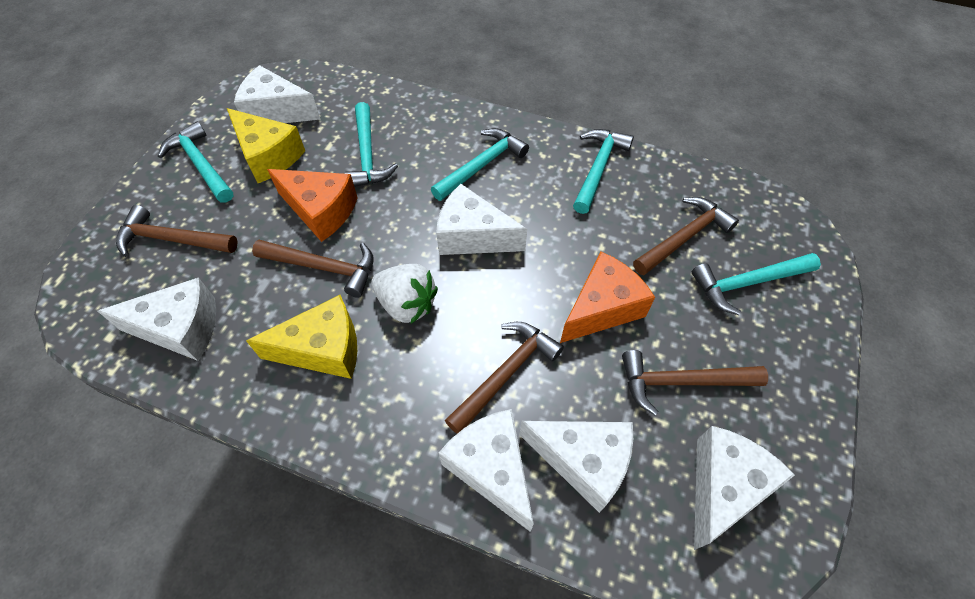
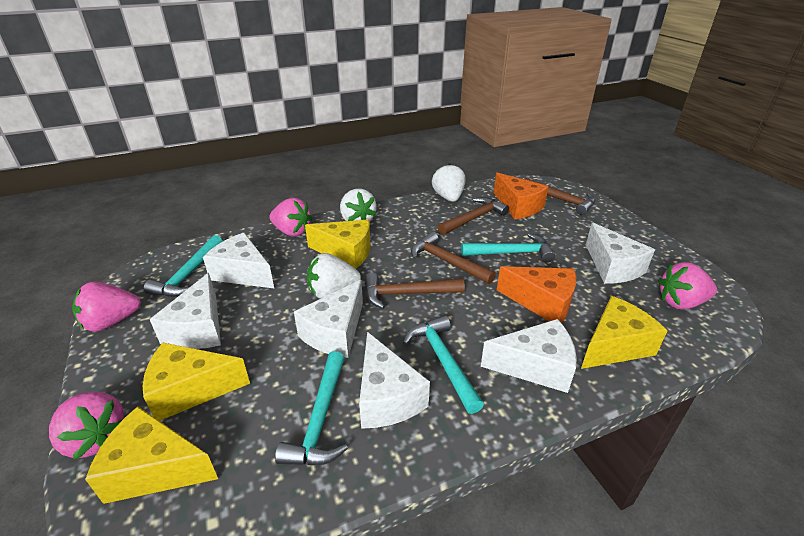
brown hammer: [116,205,238,257] [252,240,374,298] [445,322,564,434] [622,350,768,416] [633,197,739,275] = 5 -> [364,273,465,309] [411,232,496,284] [438,197,509,235] [524,178,596,215] = 4
pink strawberry: none = 0 -> [49,391,124,459] [72,281,141,332] [270,198,312,236] [658,262,717,309] = 4
turquoise hammer: [158,122,233,203] [344,102,398,187] [431,128,529,201] [573,129,634,214] [692,253,821,315] = 5 -> [144,235,223,297] [275,351,348,465] [403,315,484,414] [461,233,555,263] = 4
white strawberry: [371,264,438,324] = 1 -> [307,253,361,299] [340,188,376,221] [432,164,465,202] = 3
yellow cheese: [227,108,305,183] [246,295,357,379] = 2 -> [85,406,218,504] [143,342,250,421] [305,220,371,269] [581,296,667,369] = 4

